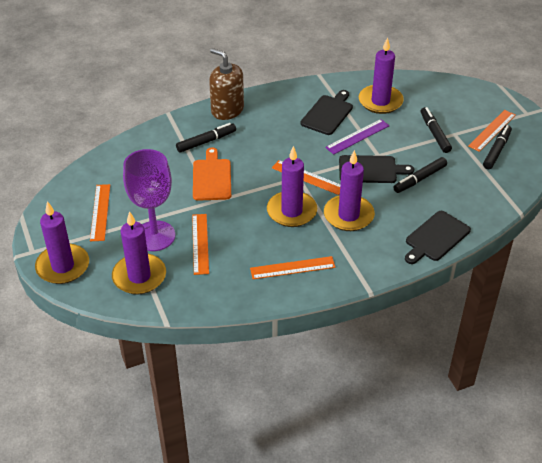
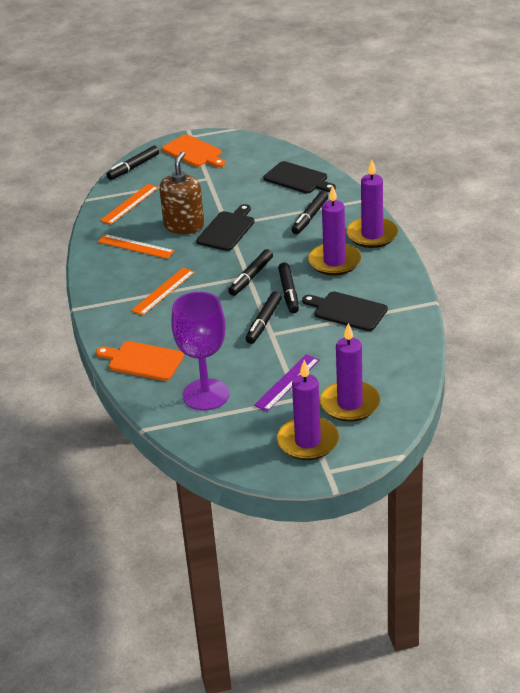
black marker: [176,123,236,153] [393,157,447,193] [421,107,452,153] [483,125,512,169] = 4 -> [106,146,159,180] [228,249,273,296] [246,291,282,344] [278,263,299,313] [292,191,328,234] = 5
orange cutting board: [193,147,231,201] = 1 -> [96,341,184,381] [162,134,225,167] = 2
orange ruler: [90,184,110,241] [192,214,209,275] [250,256,336,279] [272,160,340,195] [468,110,516,152] = 5 -> [98,234,175,259] [100,184,159,225] [131,267,195,316] = 3
purple candle: [35,201,89,284] [112,211,166,294] [267,146,317,227] [324,150,375,231] [359,37,404,114] = 5 -> [277,360,339,460] [308,185,361,275] [320,323,380,422] [346,159,398,248] = 4

